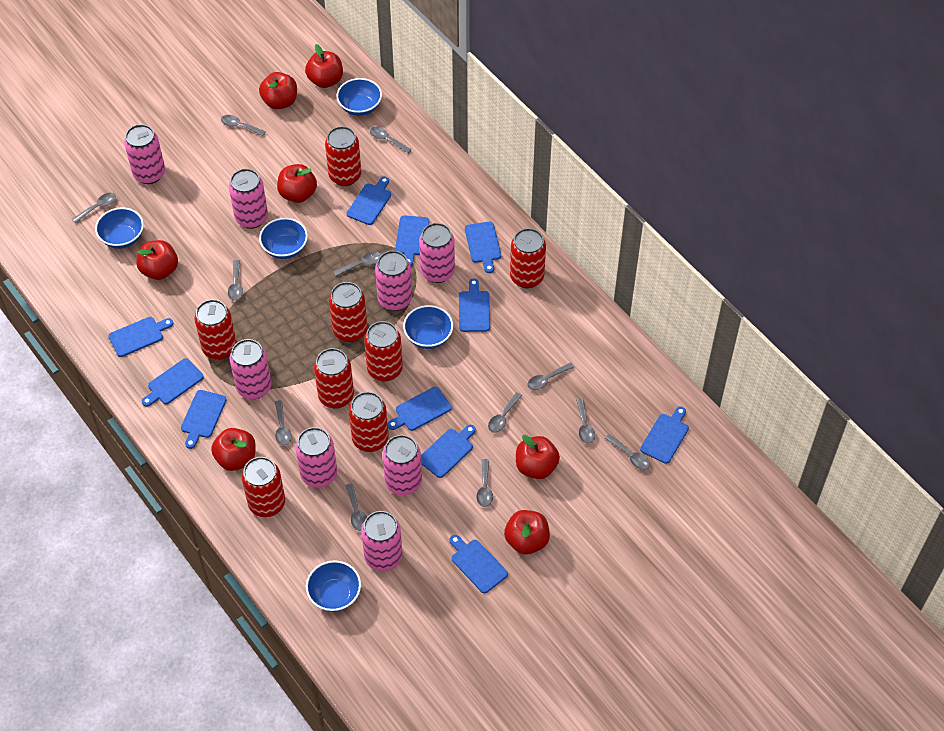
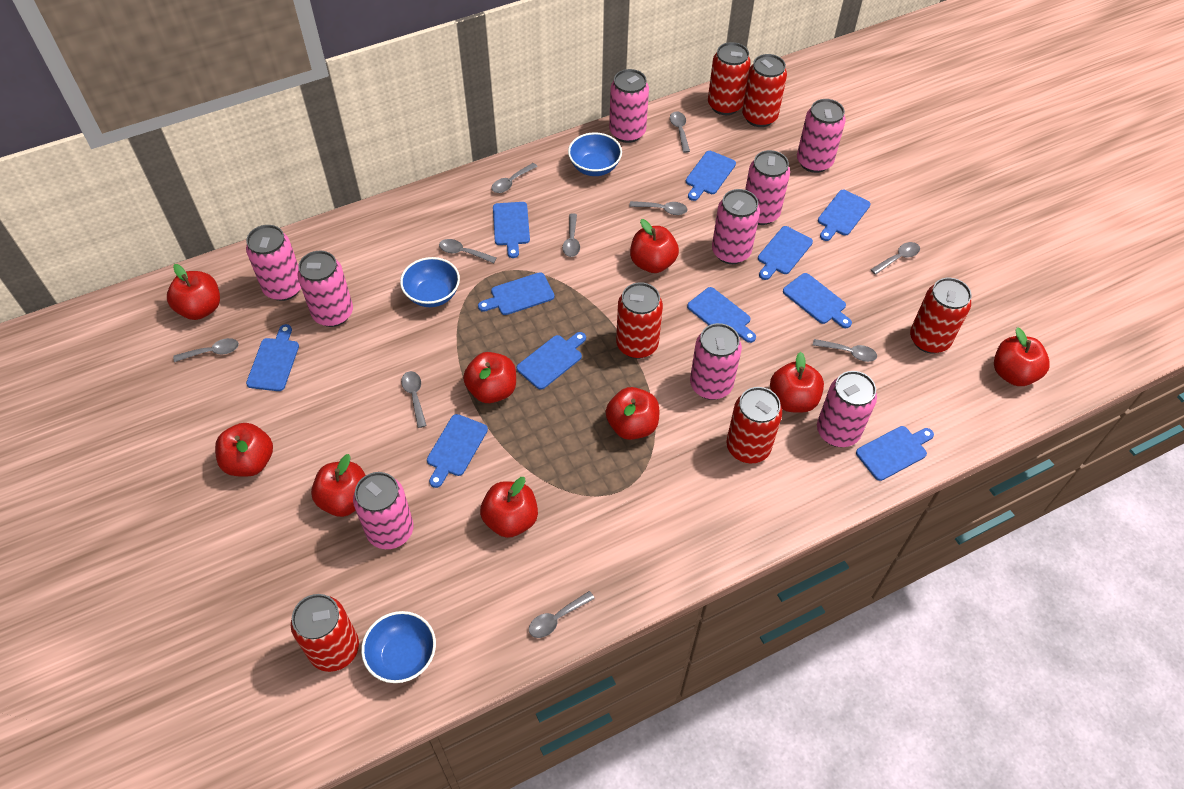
blue bowl: [95,207,144,249] [259,218,308,259] [306,560,361,612] [336,78,382,116] [403,305,453,349] = 5 -> [361,611,436,683] [400,257,460,307] [568,132,622,176] = 3
grey spoon: [72,193,116,223] [221,115,266,136] [228,260,243,301] [275,400,292,446] [333,252,381,276] [346,484,367,531] [370,127,412,153] [476,459,493,507] [488,392,522,433] [527,362,574,390] [576,398,595,444] [605,434,650,470] = 12 -> [173,338,239,362] [401,371,427,428] [439,239,496,263] [492,163,538,193] [529,591,595,638] [562,213,580,257] [629,201,687,215] [670,112,690,153] [813,339,877,362] [870,242,920,275] = 10
pink can: [124,124,165,184] [229,169,268,229] [230,339,272,399] [295,427,337,488] [361,511,403,572] [375,251,412,311] [382,435,422,495] [419,223,455,283] = 8 -> [246,225,301,301] [297,251,353,327] [353,472,414,549] [609,69,649,143] [690,323,742,400] [712,189,760,264] [745,150,790,225] [797,99,846,173] [817,371,877,447] = 9
red apple: [136,240,178,280] [211,428,256,471] [259,72,297,110] [277,164,317,203] [305,44,343,88] [504,510,550,555] [516,435,560,479] = 7 -> [167,264,220,320] [215,423,273,477] [311,454,366,517] [463,352,516,403] [480,477,538,538] [606,387,659,440] [630,219,679,273] [770,352,824,413] [994,327,1050,386] = 9
red can: [194,299,237,360] [242,457,285,517] [314,348,354,408] [325,126,361,186] [329,282,368,342] [349,392,389,452] [364,321,403,382] [510,228,546,288] = 8 -> [291,594,359,672] [616,282,663,359] [708,42,751,115] [726,387,782,463] [742,54,787,127] [910,278,971,354] = 6

